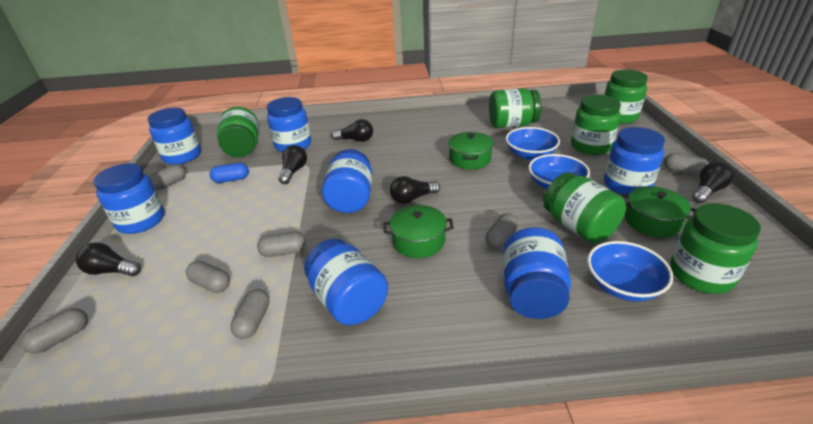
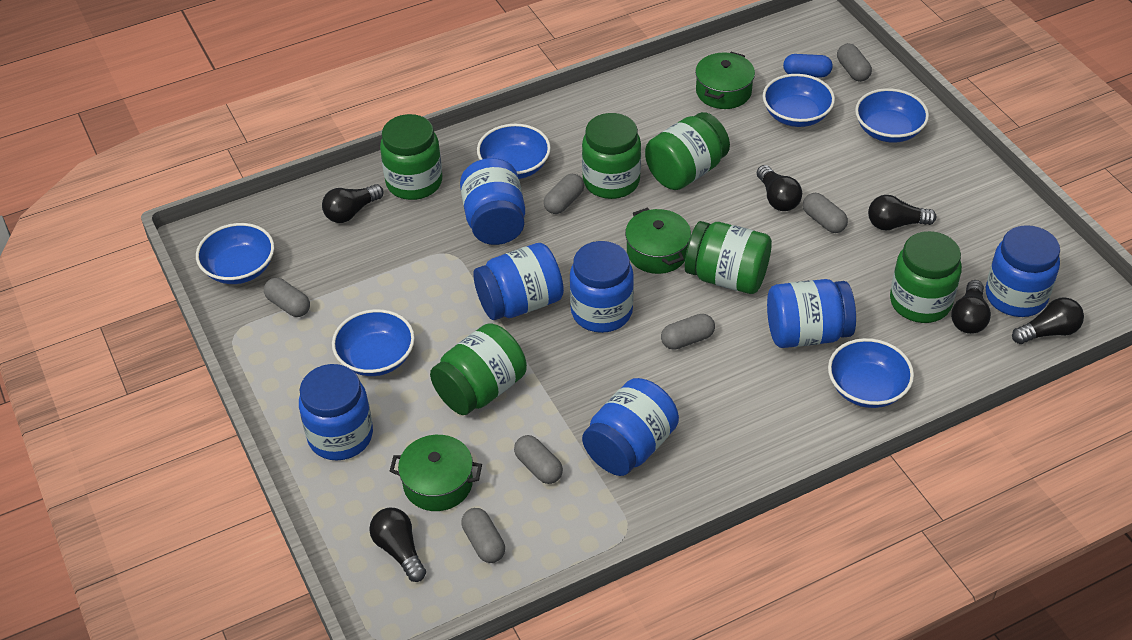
black light bulb: [76,242,141,276] [278,145,307,184] [332,119,373,142] [390,176,440,204] [692,162,734,203] = 5 -> [322,184,384,223] [369,508,426,582] [757,165,802,211] [868,195,936,230] [951,280,991,334] [1012,297,1084,344] = 6
blue bowl: [505,127,560,160] [528,154,590,189] [587,241,673,302] = 3 -> [196,223,274,284] [332,309,415,376] [477,124,551,179] [762,74,835,127] [828,338,914,408] [855,88,929,143] = 6

